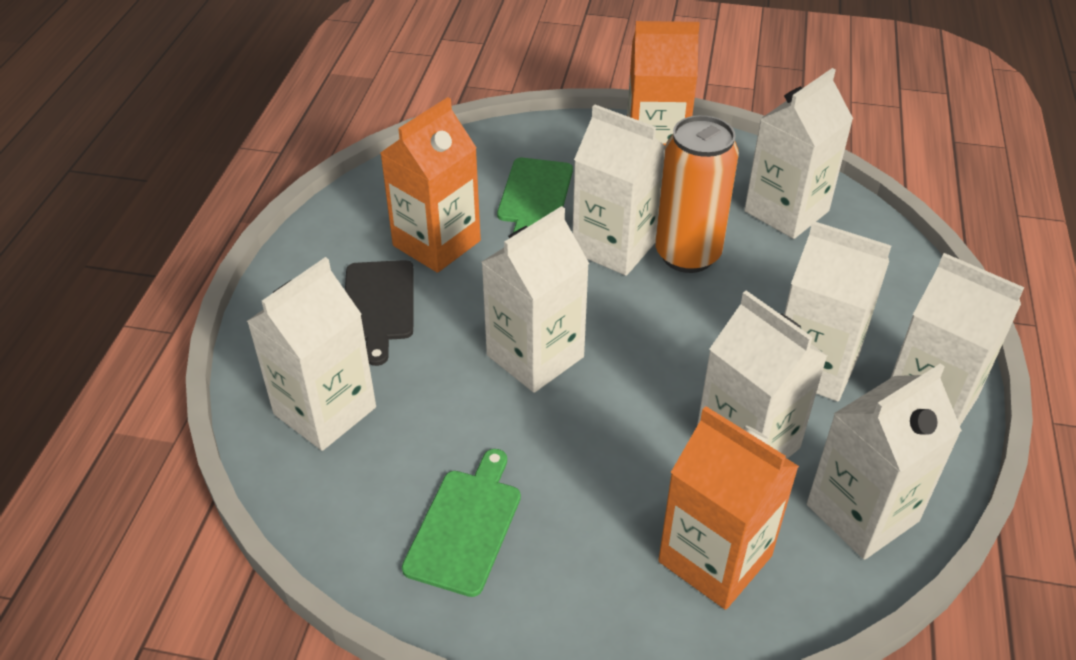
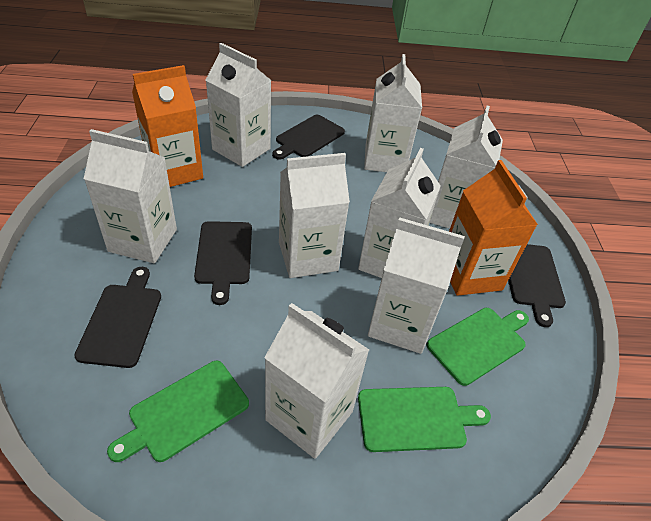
black cutting board: [345,260,414,366] = 1 -> [74,267,161,368] [194,221,252,305] [272,115,345,160] [509,244,566,327] = 4
green cutting board: [402,449,521,597] [497,158,573,232] = 2 -> [107,361,249,462] [358,387,491,452] [427,308,529,386] = 3
orange can: [655,115,739,273] = 1 -> none = 0
orange carton: [380,97,481,273] [627,21,700,146] [658,406,799,610] = 3 -> [132,65,203,187] [449,160,538,296] = 2

